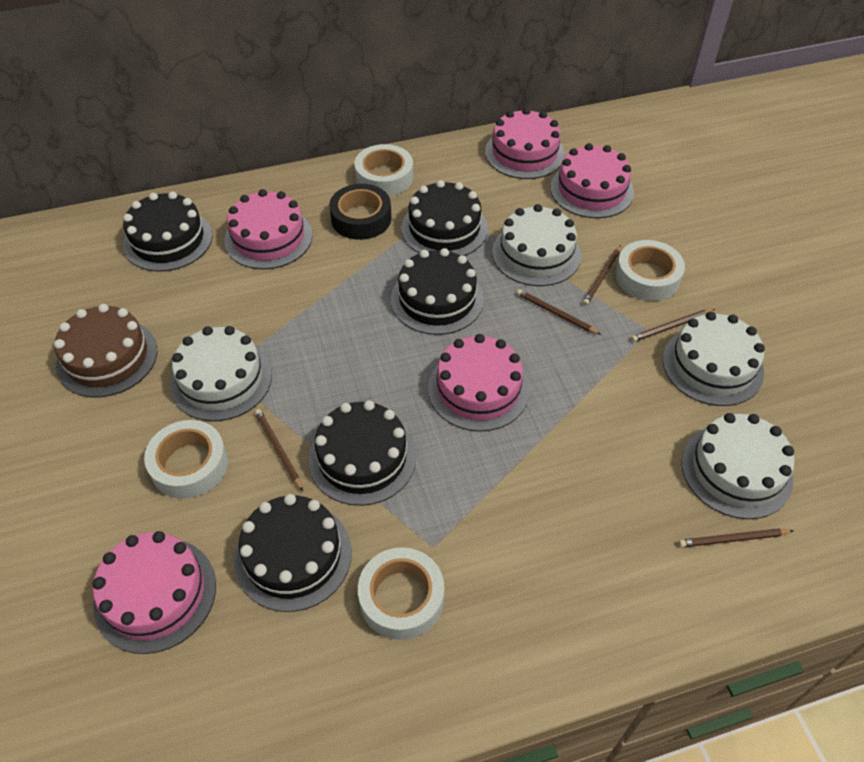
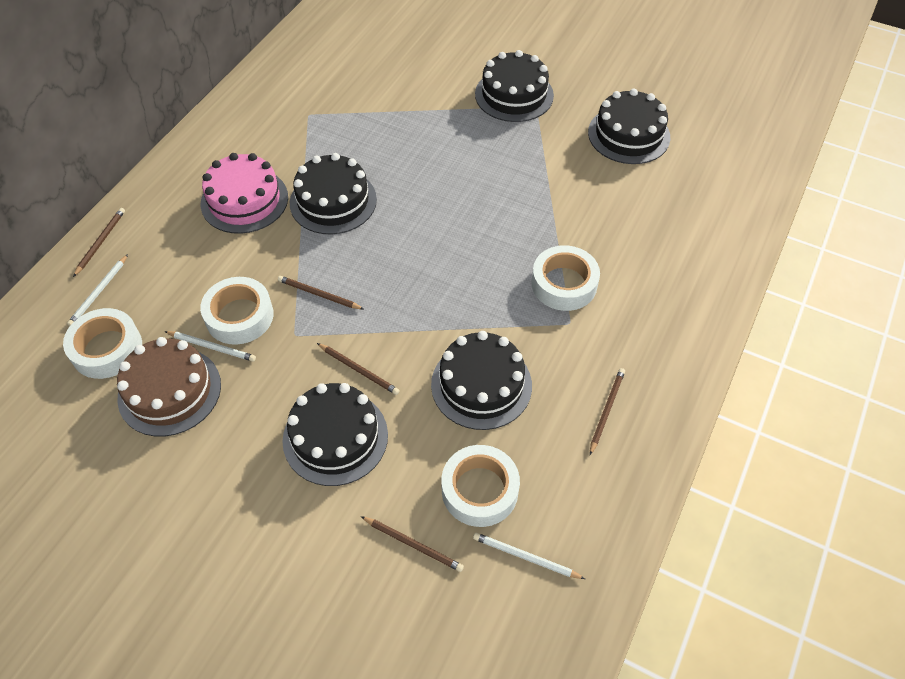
black tape: [329,184,392,240] = 1 -> none = 0
pink cake: [92,531,216,654] [224,189,312,269] [428,334,529,432] [485,108,565,179] [550,143,634,218] = 5 -> [201,153,288,234] = 1
white cake: [170,326,272,421] [492,204,581,286] [663,312,765,406] [682,413,795,519] = 4 -> none = 0
white pencil: none = 0 -> [67,254,128,326] [164,331,256,362] [473,533,585,579] = 3

